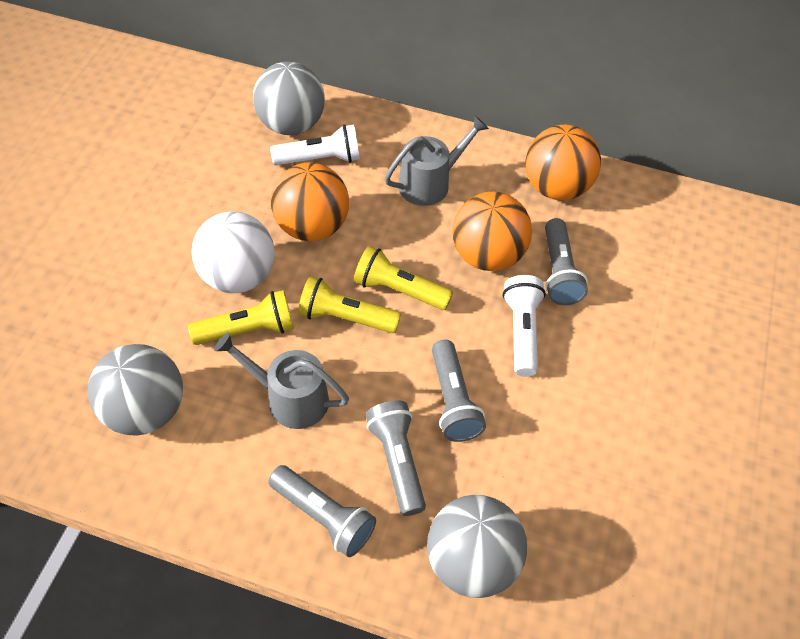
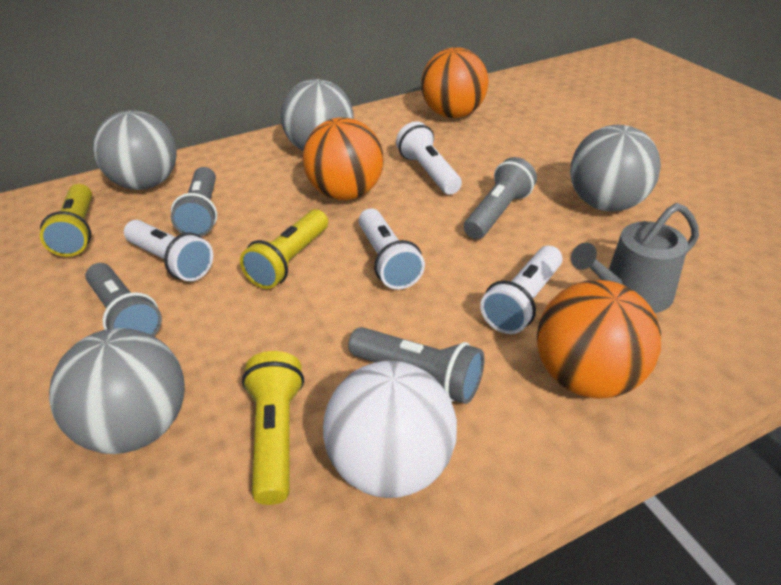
grey ball: [88,344,183,436] [253,62,325,135] [427,495,527,598] = 3 -> [49,328,185,454] [93,110,177,190] [281,79,354,151] [570,125,661,212] = 4
grey watering can: [214,332,349,429] [385,116,489,206] = 2 -> [571,203,699,313] = 1
white flashlight: [270,124,360,165] [503,275,546,377] = 2 -> [124,220,213,281] [358,208,425,290] [396,121,462,195] [480,246,563,334] = 4

